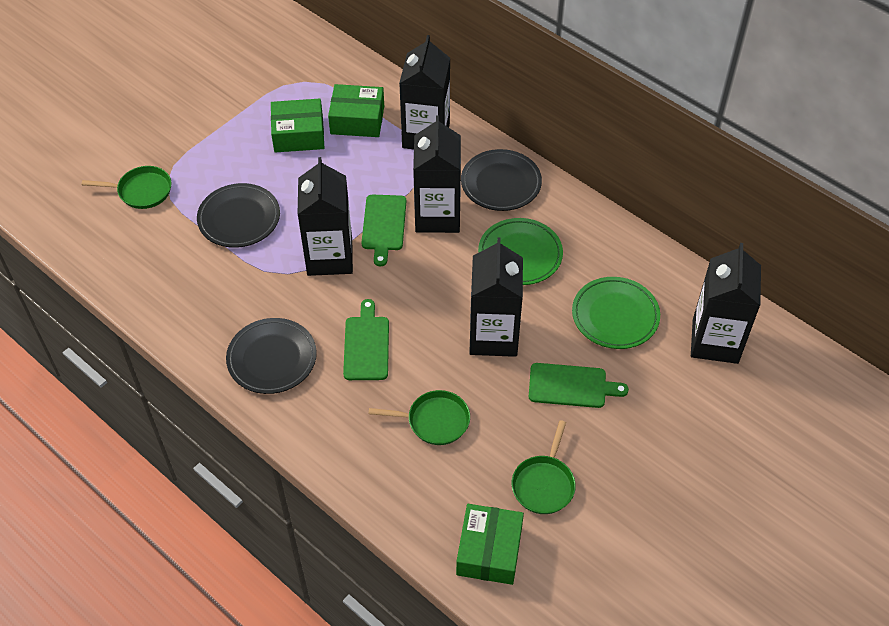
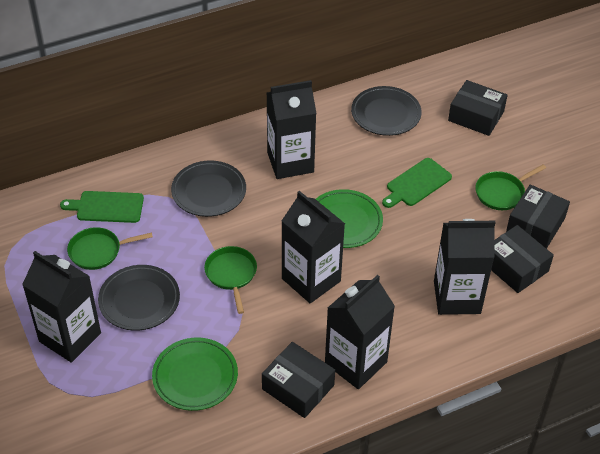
black box: none = 0 -> [262,342,335,418] [448,80,508,136] [491,225,554,293] [506,185,570,249] = 4
green box: [271,99,324,153] [328,84,384,137] [456,504,524,585] = 3 -> none = 0
green cutting board: [343,299,389,380] [361,195,406,267] [529,363,629,408] = 3 -> [60,191,144,223] [382,158,452,208] = 2

